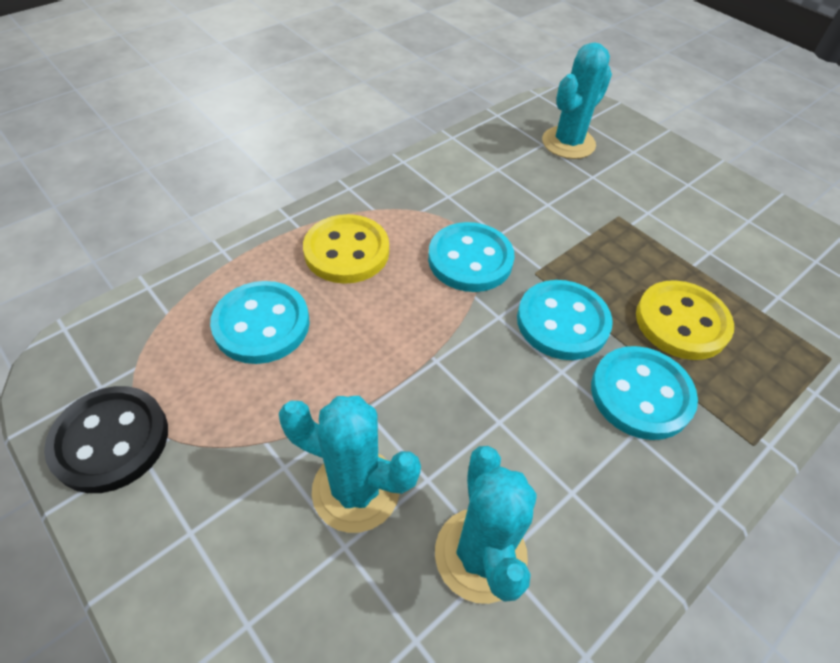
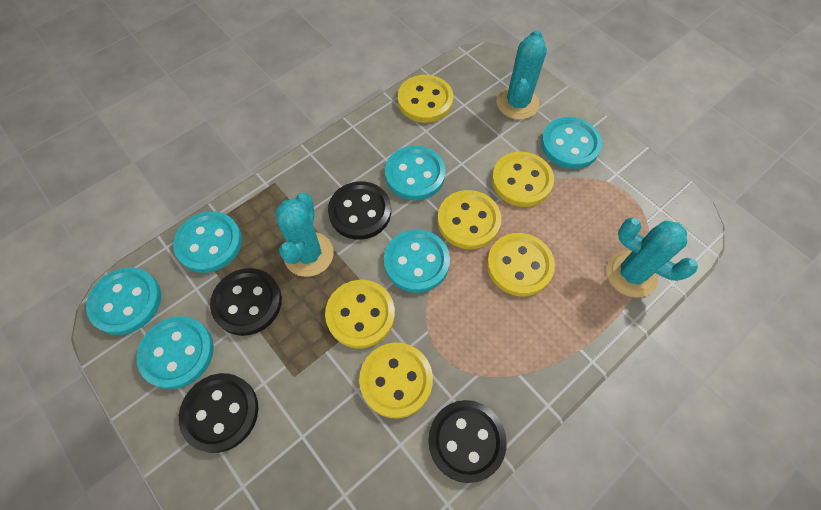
black button: [44,386,168,493] = 1 -> [179,373,258,453] [210,268,282,336] [328,181,391,240] [428,400,507,483] = 4
turquoise button: [210,281,310,364] [428,222,515,292] [517,280,613,360] [591,346,698,440] = 4 -> [86,267,161,335] [137,316,214,389] [173,211,242,273] [384,229,450,293] [385,146,446,200] [541,117,602,169] = 6
yellow button: [303,214,389,284] [636,280,734,360] = 2 -> [325,280,395,348] [359,343,433,418] [398,75,453,123] [437,190,502,249] [487,233,555,296] [492,152,554,207] = 6

